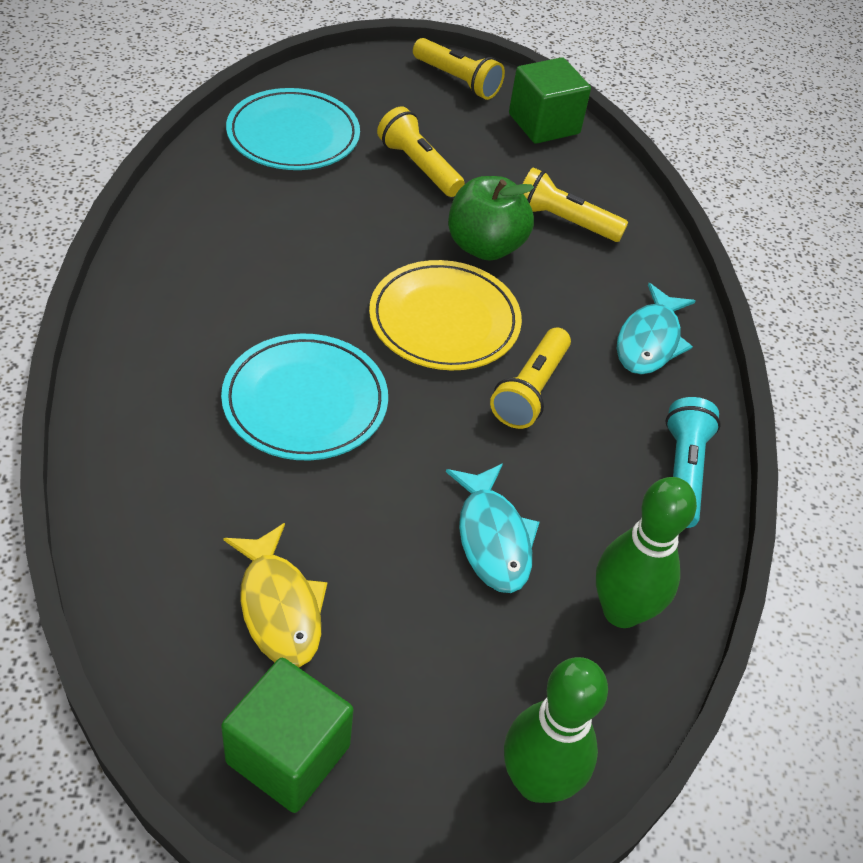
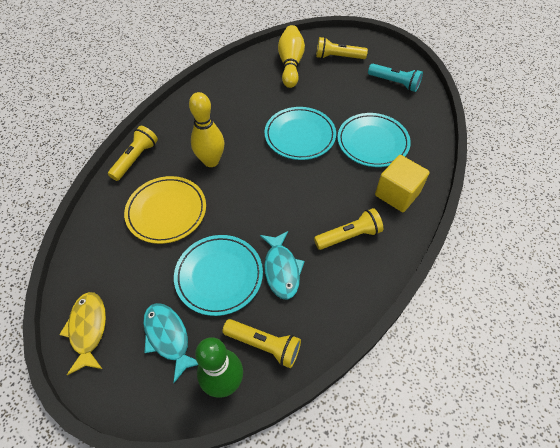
green apple: [448,176,534,260] = 1 -> none = 0
green bowling pin: [504,657,608,803] [596,477,697,628] = 2 -> [195,337,243,398] = 1
green cube: [221,658,353,813] [509,57,591,144] = 2 -> none = 0
turquoise plate: [221,334,388,460] [226,88,360,170] = 2 -> [174,235,263,316] [265,107,336,160] [337,113,411,167] = 3
yellow bowling pin: none = 0 -> [189,92,224,167] [278,25,305,88] = 2
yellow cube: none = 0 -> [375,155,430,212] = 1

